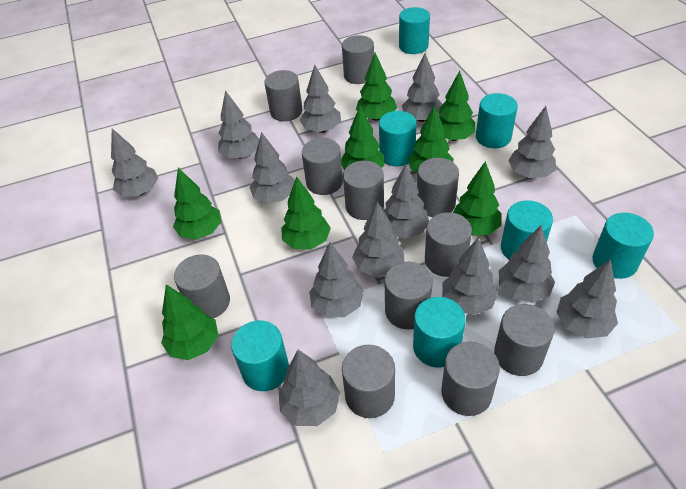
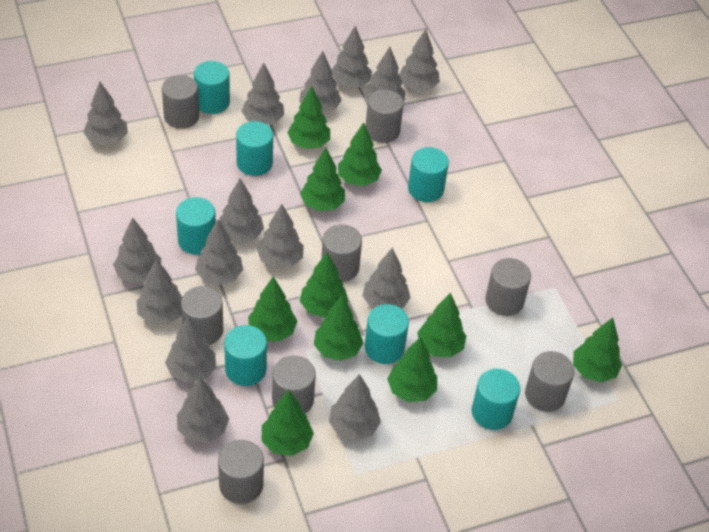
green tree: [161,284,218,360] [173,168,222,240] [281,176,331,249] [341,106,384,170] [356,53,397,121] [408,106,454,173] [439,71,476,141] [453,161,501,236] = 8 -> [248,277,297,342] [262,390,314,456] [287,86,330,149] [300,148,345,211] [300,252,348,318] [314,295,363,361] [338,122,382,186] [387,337,437,402] [417,292,466,358] [573,317,622,383] = 10
grey cylinder: [174,255,230,318] [264,70,302,121] [302,138,343,195] [342,35,374,84] [342,345,395,418] [343,161,384,220] [385,262,433,330] [417,158,459,217] [425,212,472,277] [441,342,500,416] [494,304,555,376] = 11 -> [162,75,199,129] [181,286,223,345] [218,440,264,504] [272,356,316,414] [321,224,362,282] [366,89,404,143] [485,258,531,316] [525,351,575,412] = 8
grey tree: [111,128,158,197] [218,90,259,159] [250,132,295,203] [279,350,340,426] [300,65,341,133] [309,243,364,317] [352,201,404,277] [383,164,429,239] [402,53,443,122] [442,238,498,315] [499,225,555,303] [508,106,556,178] [556,259,618,338] = 13 -> [83,81,128,145] [113,217,161,283] [137,259,182,325] [165,316,216,383] [177,377,229,443] [195,220,243,285] [219,179,264,243] [242,62,284,125] [257,204,304,268] [299,51,342,113] [329,374,381,441] [331,26,372,87] [362,248,411,309] [364,47,406,102] [399,29,440,90] = 15

